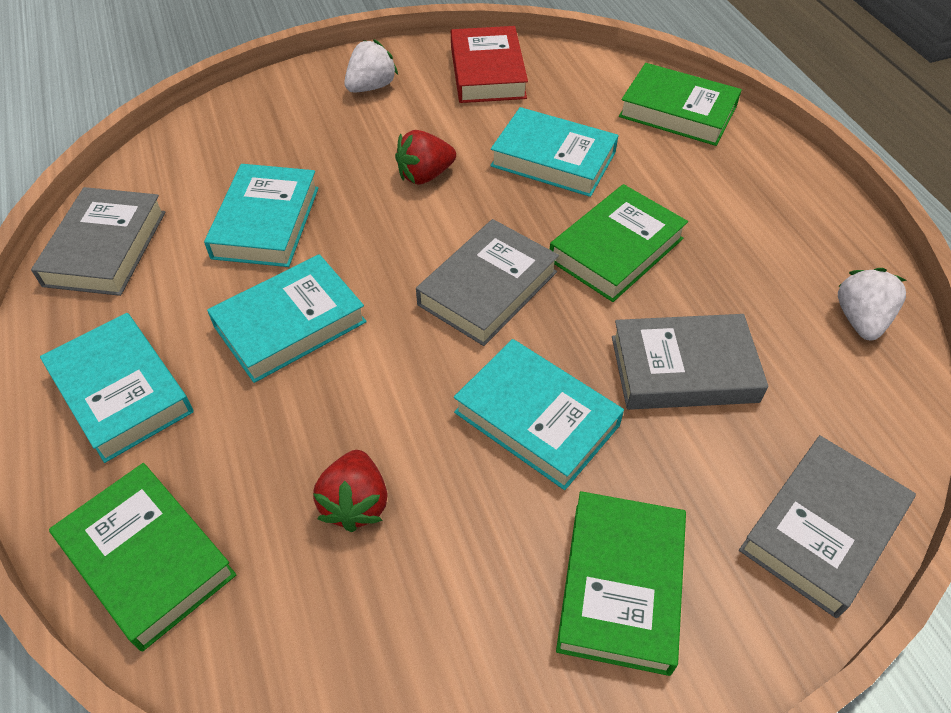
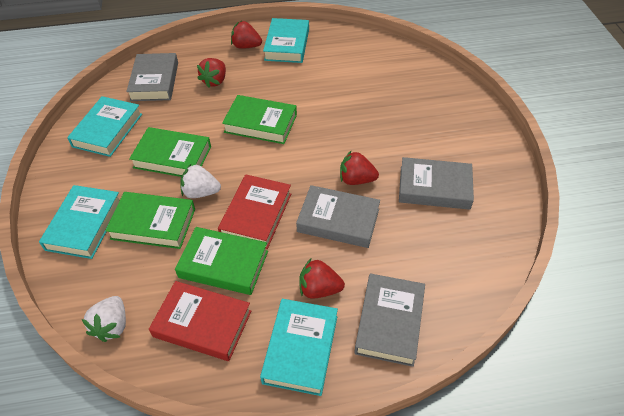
red book: [451,26,528,103] = 1 -> [149,281,251,361] [218,175,291,249] = 2
red strawberry: [313,450,388,532] [395,130,456,185] = 2 -> [197,58,226,88] [231,21,262,49] [299,259,345,298] [340,151,379,185] = 4
turquoise book: [40,313,193,463] [204,164,319,267] [207,254,367,383] [454,339,624,490] [490,107,619,197] = 5 -> [39,185,120,259] [67,96,142,157] [260,299,338,396] [263,18,309,63] = 4

